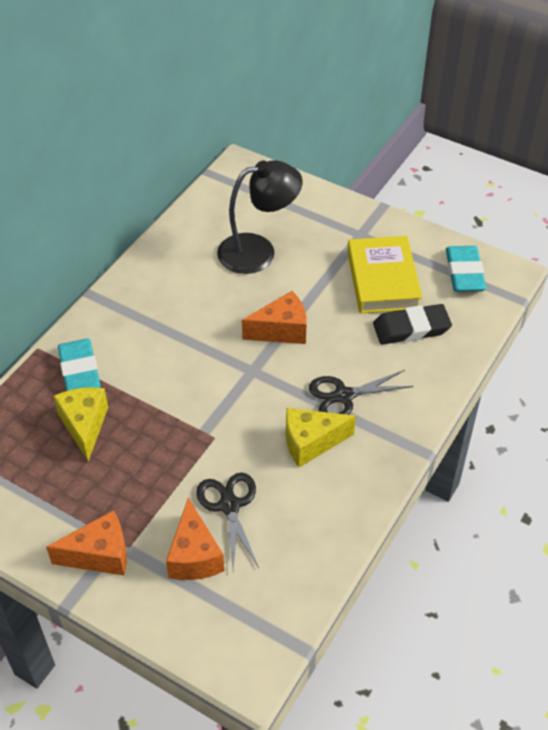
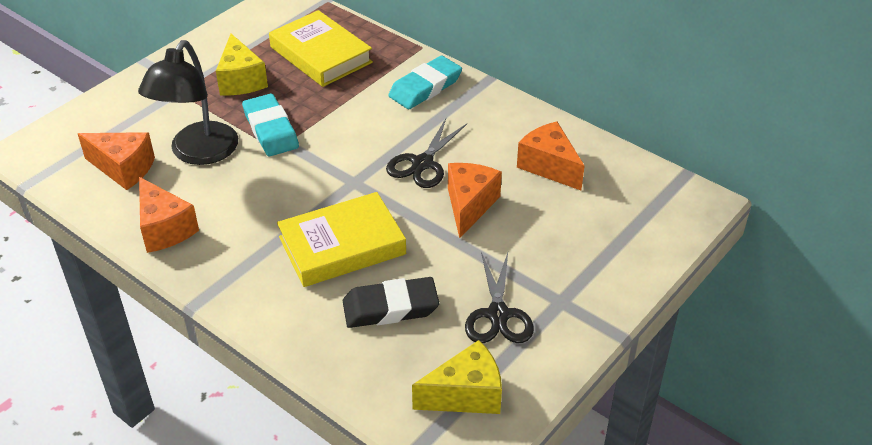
orange cheese: [46,510,127,575] [166,498,224,580] [242,291,306,344] = 3 -> [78,132,155,190] [139,177,199,253] [448,163,502,239] [517,122,585,190] = 4
yellow book: [347,236,422,314] = 1 -> [269,10,373,87] [277,192,406,287] = 2

